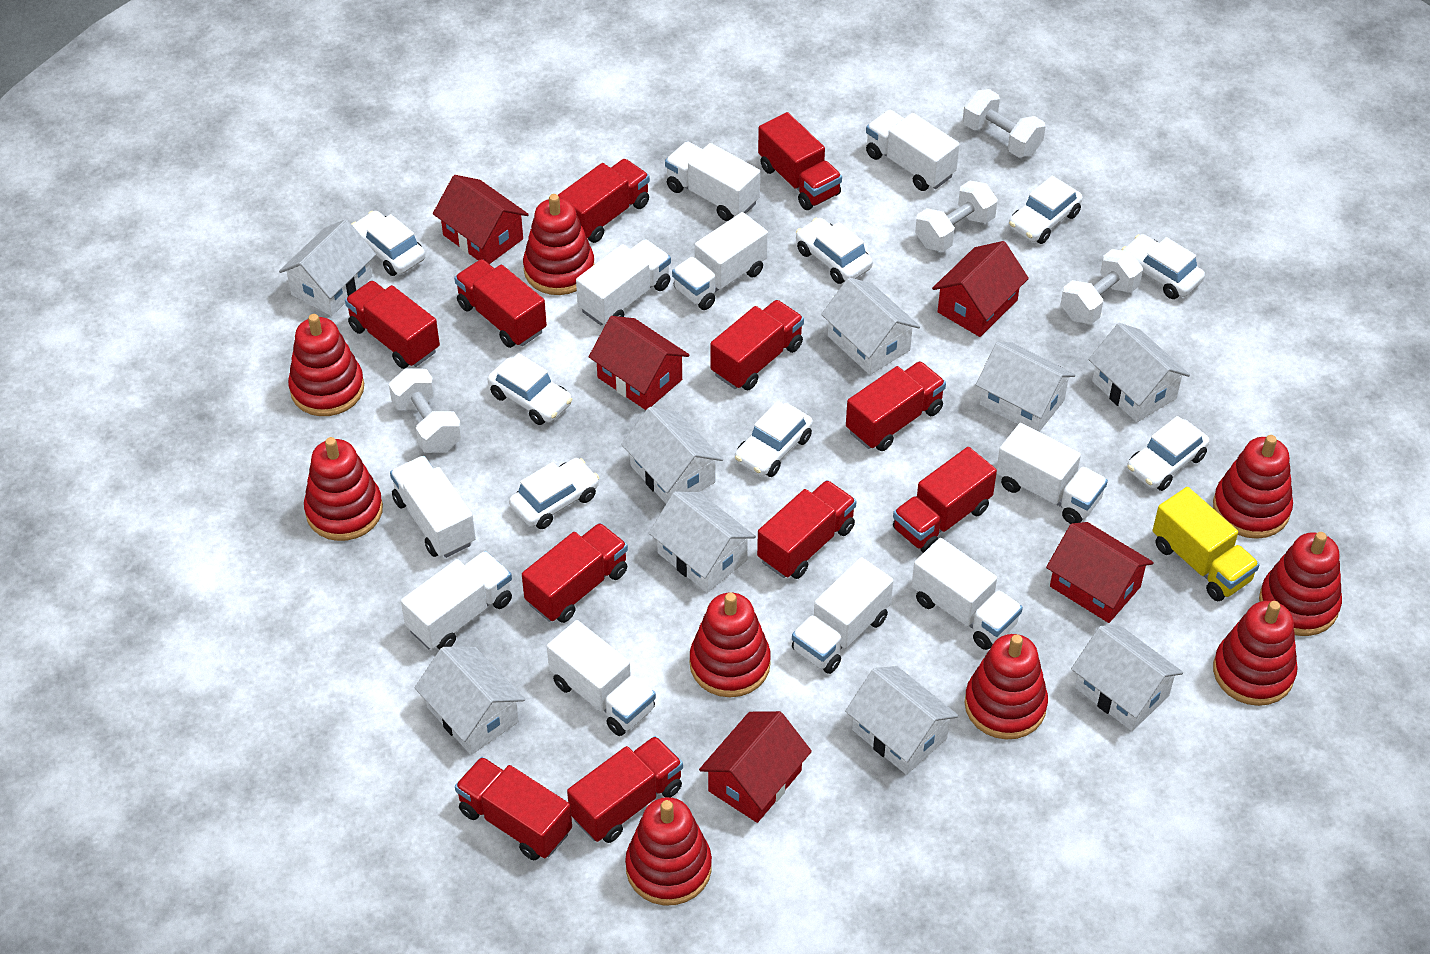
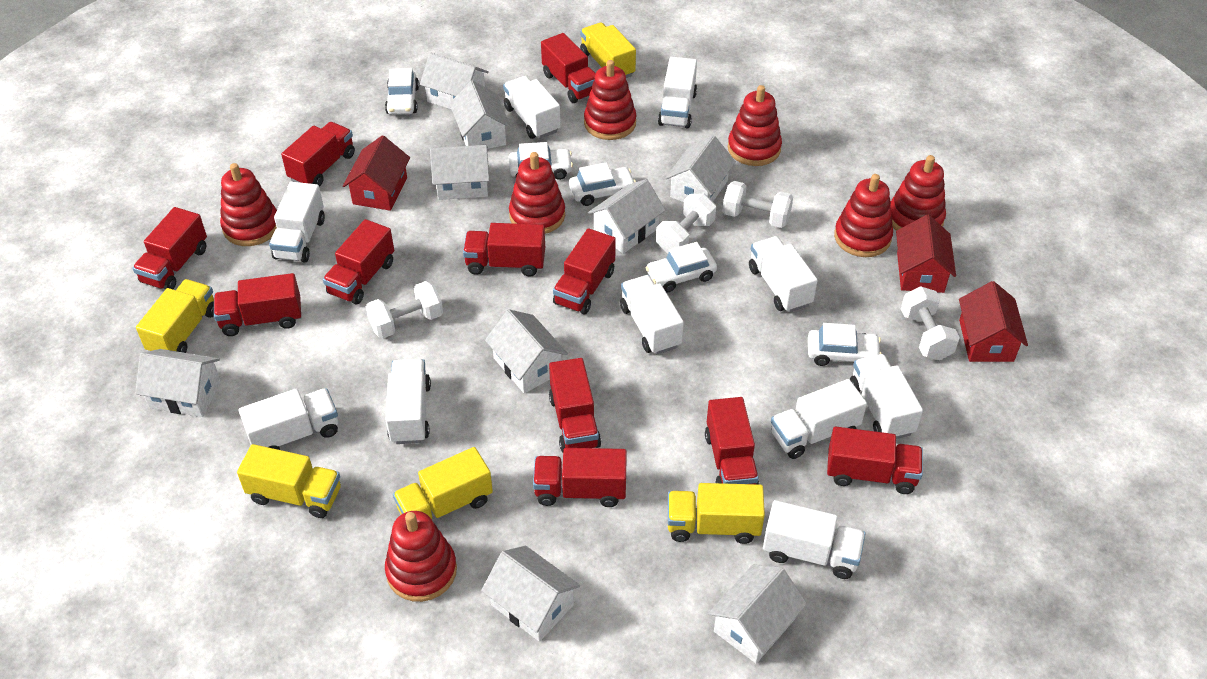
red house: [433,175,529,264] [589,316,689,410] [699,711,812,823] [932,241,1029,337] [1046,522,1154,623] = 5 -> [343,135,410,211] [896,215,956,293] [959,281,1028,362] = 3
red stacking toy: [288,314,364,416] [304,437,383,541] [523,194,595,295] [625,797,712,905] [690,593,771,697] [964,634,1048,739] [1213,435,1293,539] [1213,601,1298,706] [1259,532,1342,636] = 9 -> [220,163,277,246] [385,511,457,602] [509,152,565,234] [584,60,636,140] [728,85,782,166] [834,174,893,257] [890,155,946,231] = 7
white car: [352,211,426,276] [488,353,572,425] [509,458,599,529] [735,401,813,477] [796,218,873,284] [1009,176,1083,244] [1121,234,1205,299] [1127,416,1210,491] = 8 -> [385,68,419,115] [509,142,573,180] [569,162,636,206] [646,242,717,293] [808,323,882,366] = 5
yellow truck: [1153,487,1260,601] = 1 -> [136,279,214,353] [237,444,341,518] [393,447,493,519] [580,22,636,78] [668,483,765,544] = 5

